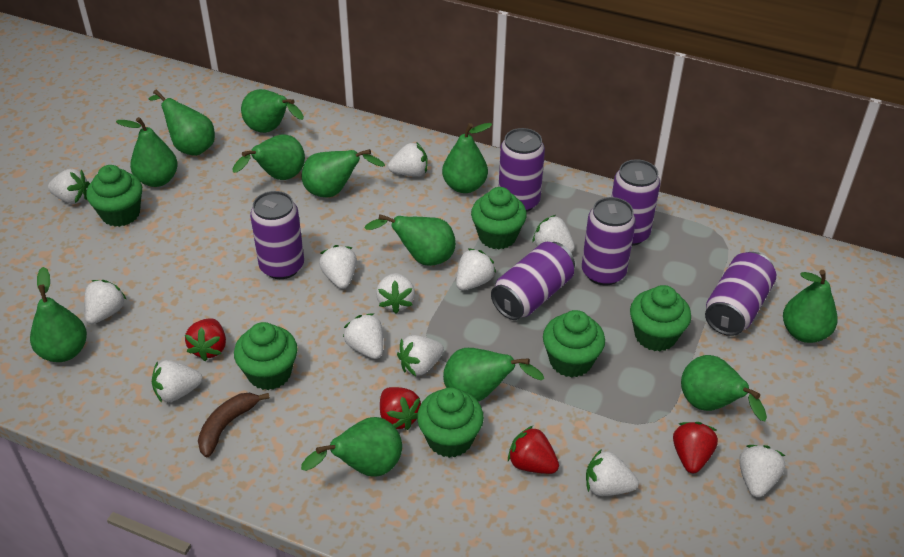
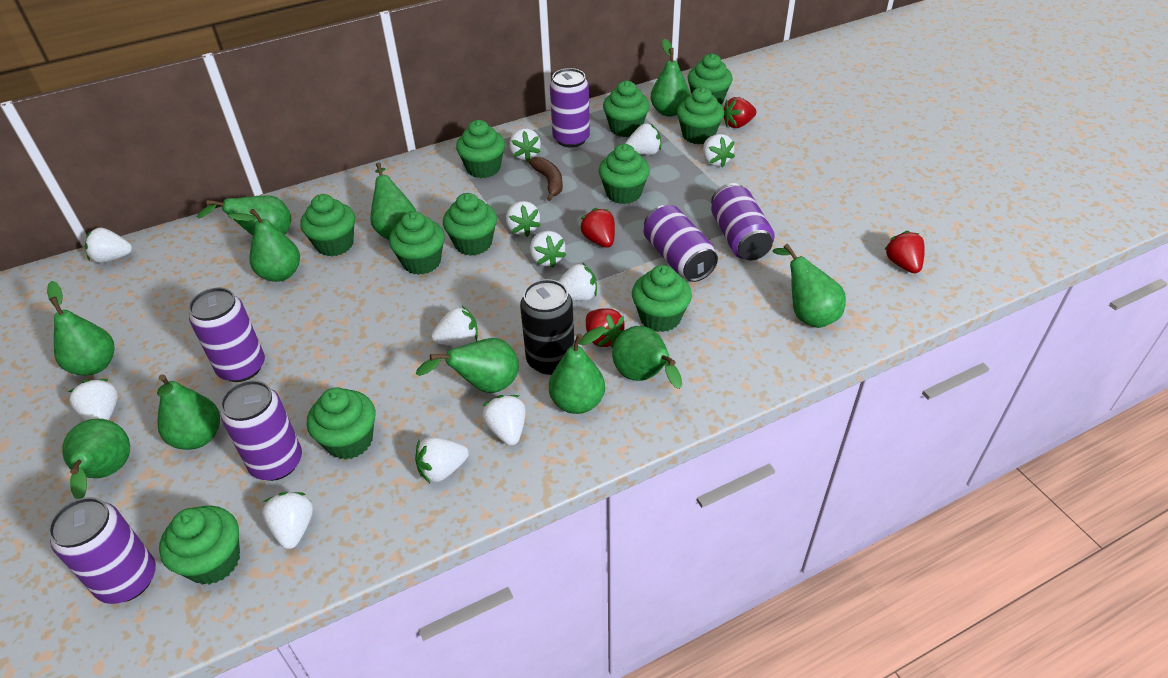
black can: none = 0 -> [520,279,574,375] = 1
green cupcake: [86,165,142,227] [234,322,298,390] [417,387,484,458] [471,187,527,250] [543,310,605,378] [630,285,691,351] = 6 -> [159,506,240,585] [300,194,355,256] [307,387,375,460] [389,211,445,275] [443,193,497,256] [456,120,505,178] [598,144,650,204] [603,81,650,137] [632,265,692,332] [677,87,724,144] [687,53,733,104] = 11
green pear: [30,267,87,362] [116,117,178,187] [149,90,215,156] [233,135,305,180] [241,89,304,133] [301,417,402,477] [302,149,385,197] [364,214,456,266] [442,123,492,193] [443,348,544,402] [681,355,767,422] [783,270,838,343] = 12 -> [47,281,115,376] [62,419,130,499] [157,374,220,450] [197,195,291,236] [228,209,300,282] [370,163,416,240] [416,338,519,393] [549,326,605,414] [612,326,682,389] [650,39,690,117] [773,244,846,328] = 11

